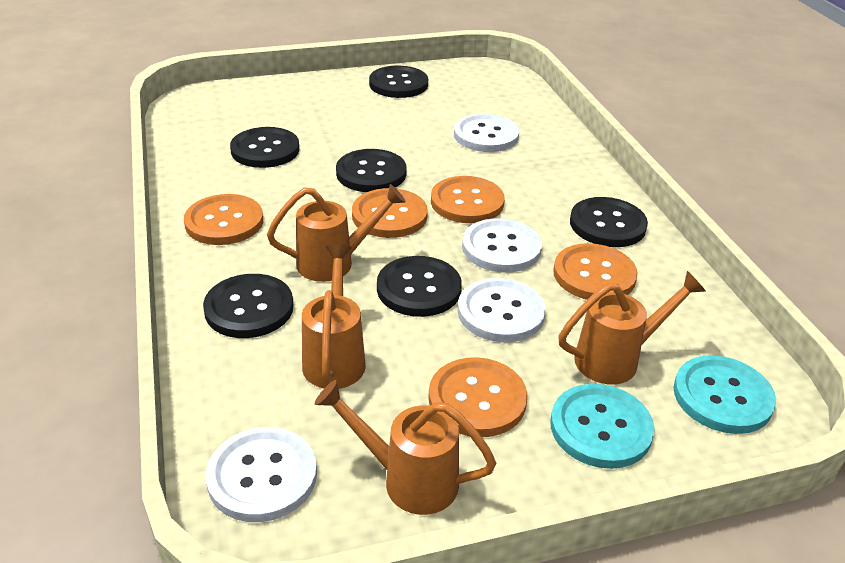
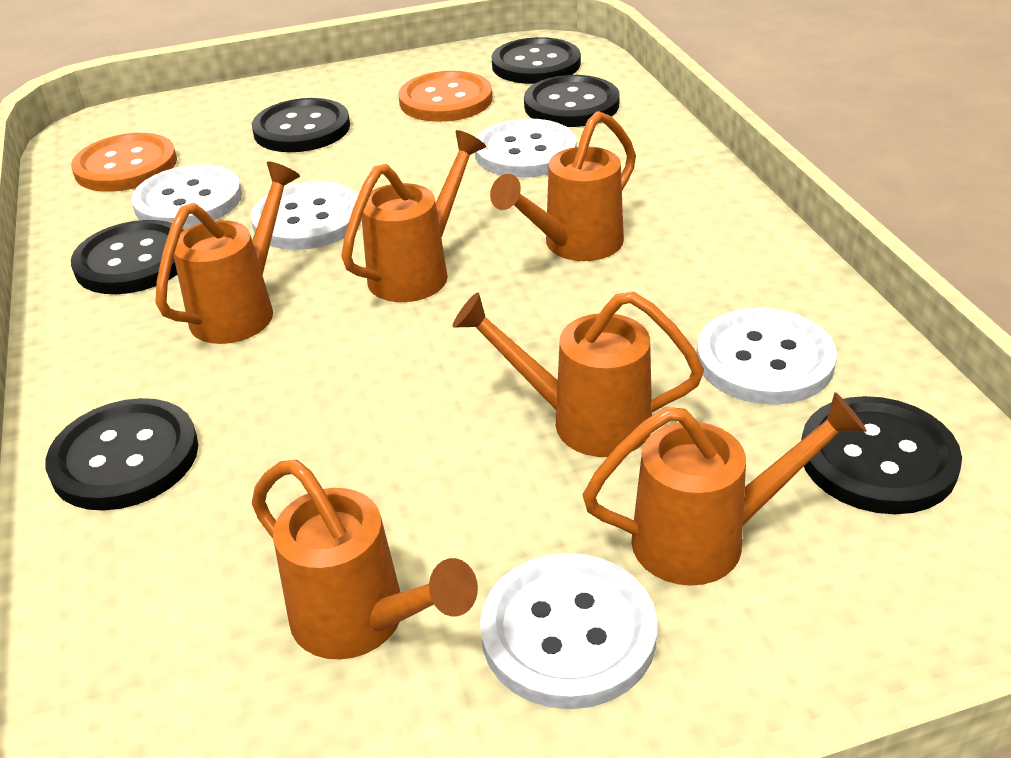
orange button: [184,194,263,245] [352,188,428,238] [428,357,527,437] [431,176,505,223] [553,243,638,300] = 5 -> [71,133,177,192] [398,71,492,122] = 2
orange watering can: [267,184,406,282] [302,244,366,389] [315,380,496,515] [558,271,705,384] = 4 -> [155,162,300,344] [252,460,478,660] [341,130,486,302] [453,291,704,457] [490,111,636,261] [583,392,867,586] = 6
turquoise button: [550,384,655,469] [673,355,776,434] = 2 -> none = 0
white button: [206,427,317,522] [454,114,519,152] [458,278,546,342] [462,218,542,273] = 4 -> [131,164,242,228] [250,181,362,250] [475,118,577,178] [480,553,657,709] [697,308,837,405] = 5

